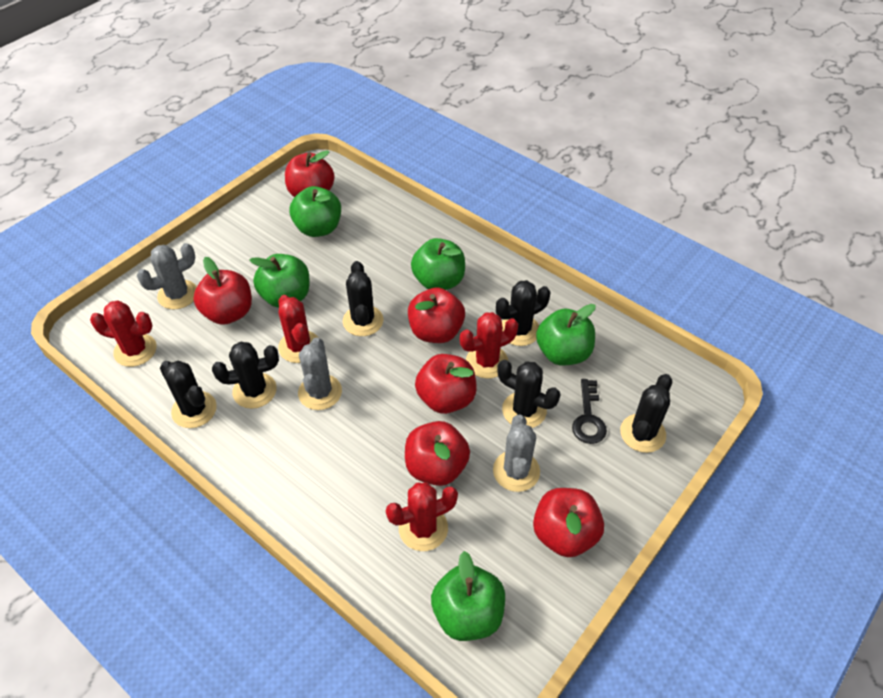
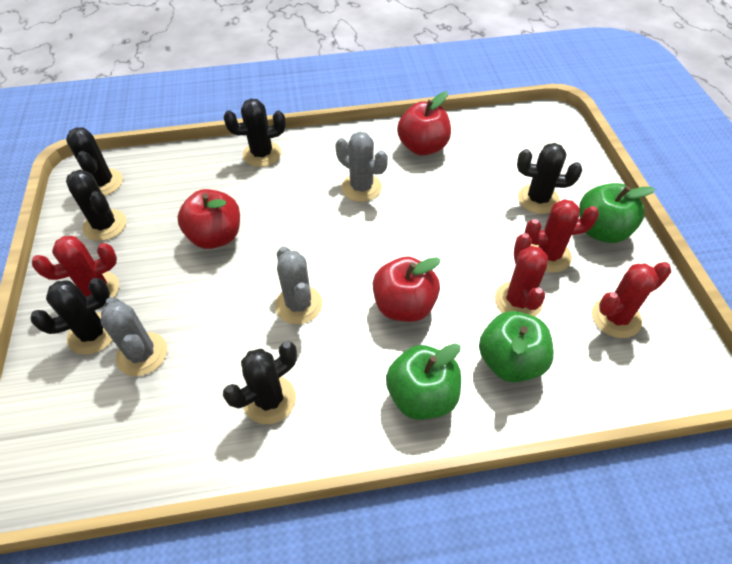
black key: [572,379,607,444] = 1 -> none = 0
green apple: [250,254,310,308] [290,186,341,237] [411,238,465,290] [431,551,505,641] [536,304,596,366] = 5 -> [386,343,461,420] [479,311,554,382] [579,183,655,243] = 3
red apple: [193,257,252,325] [285,150,335,197] [405,421,470,486] [408,287,465,343] [415,354,477,414] [533,488,604,557] = 6 -> [177,189,240,249] [372,256,441,322] [397,92,451,156] = 3

